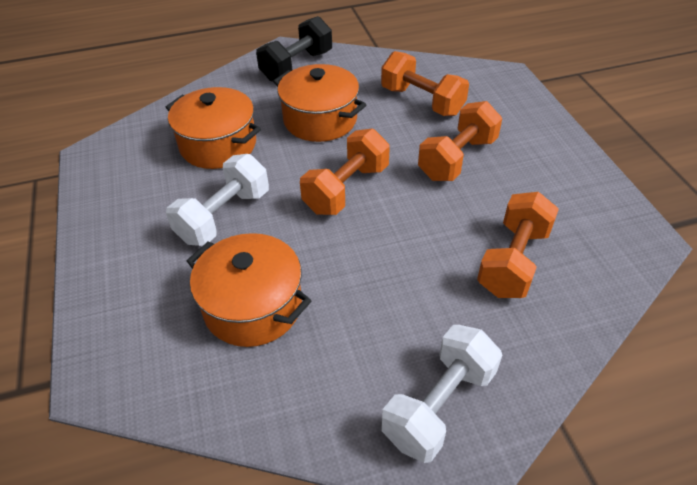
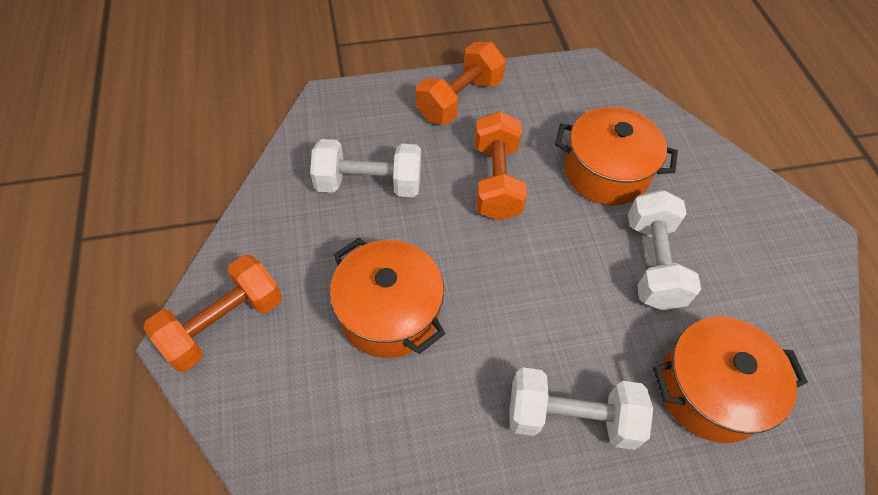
black dumbbell: [256,16,332,82] = 1 -> none = 0
orange dumbbell: [300,128,390,215] [381,51,469,116] [418,101,502,181] [477,192,559,298] = 4 -> [143,255,282,372] [416,42,506,125] [475,111,527,220] = 3
white dumbbell: [166,154,269,246] [382,325,502,463] = 2 -> [310,139,421,197] [510,367,653,450] [628,190,701,310] = 3

